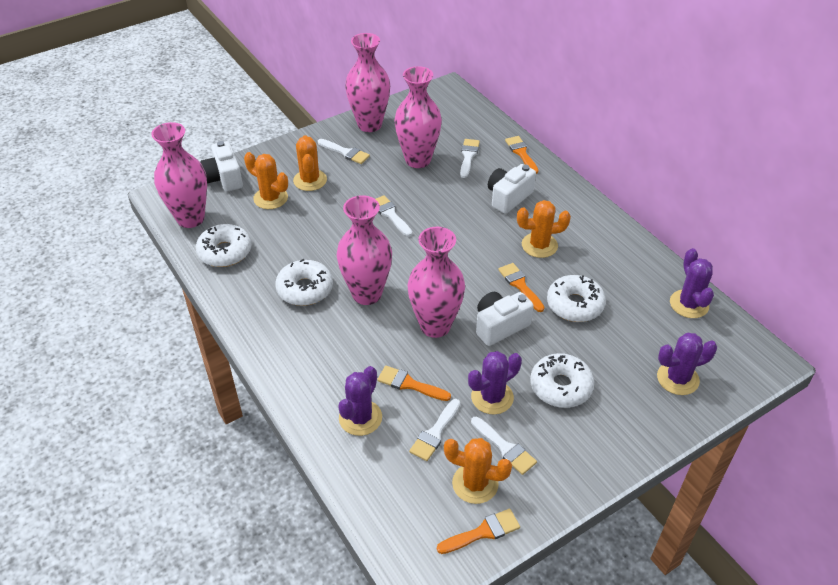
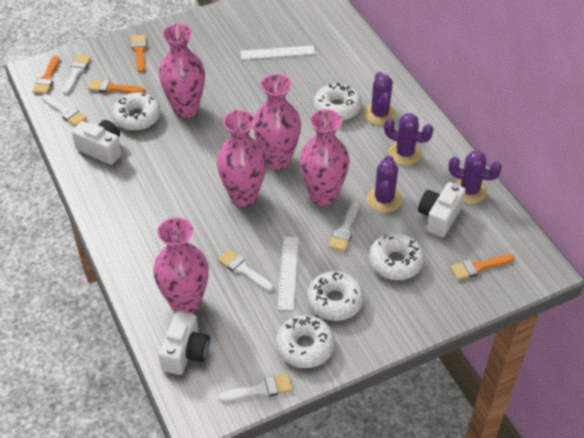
orange cactus: [244,152,288,209] [293,135,327,191] [444,438,512,504] [517,200,571,258] = 4 -> none = 0
white donut: [196,224,251,267] [275,259,333,306] [530,353,594,408] [547,275,606,322] = 4 -> [112,92,160,131] [276,315,335,368] [307,271,364,321] [314,83,362,121] [369,233,424,280] = 5
white ruler: none = 0 -> [240,45,315,60] [278,237,299,310] = 2

